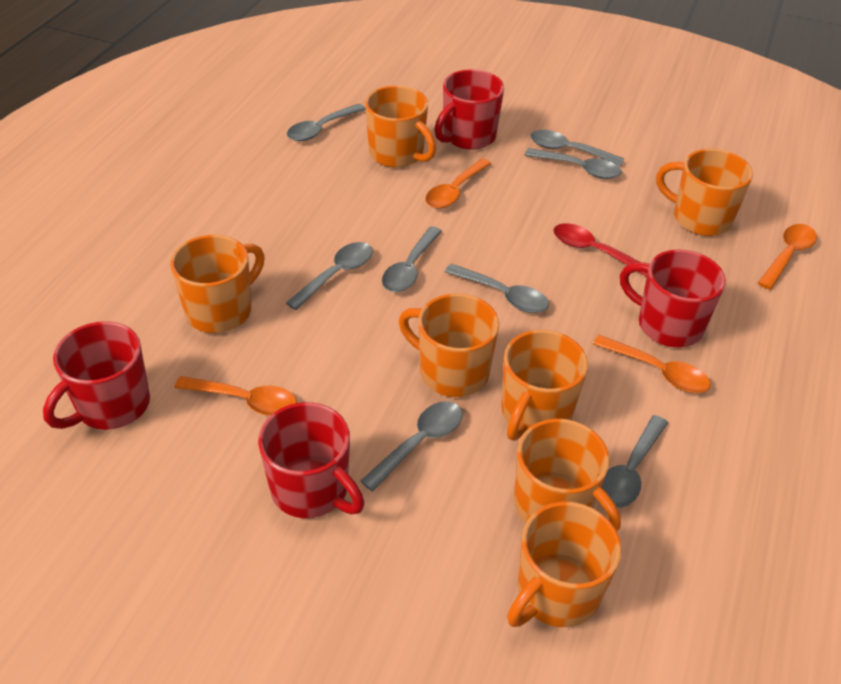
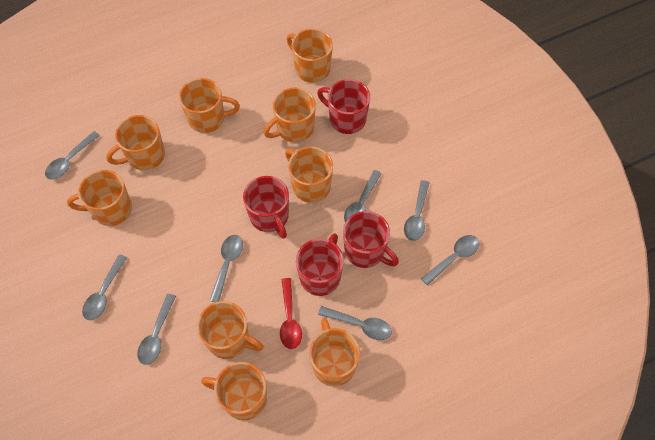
orange mug: [170,235,265,333] [365,86,436,168] [399,293,499,397] [501,330,588,441] [507,502,622,627] [514,419,621,531] [656,149,753,236] = 7 -> [67,170,132,226] [106,115,165,170] [179,78,240,133] [197,301,264,359] [201,362,267,420] [264,87,316,142] [285,147,333,203] [286,28,333,82] [309,318,360,386] = 9
orange spoon: [174,376,297,416] [425,158,491,209] [593,335,711,393] [758,224,817,290] = 4 -> none = 0

